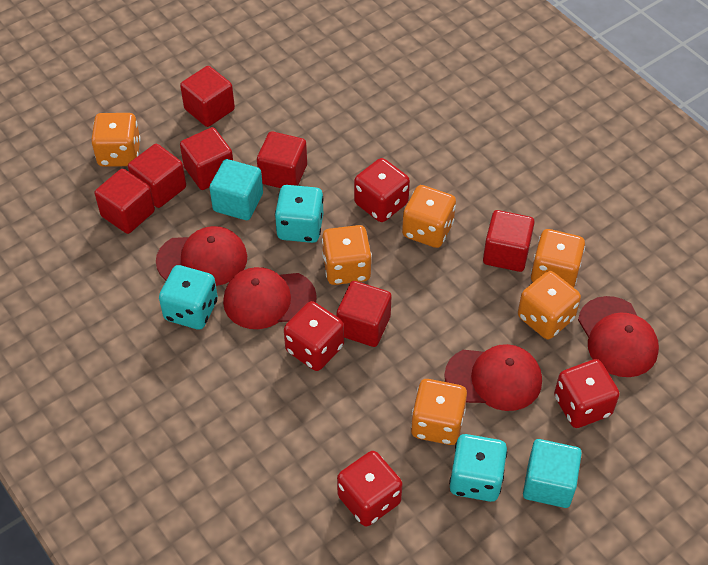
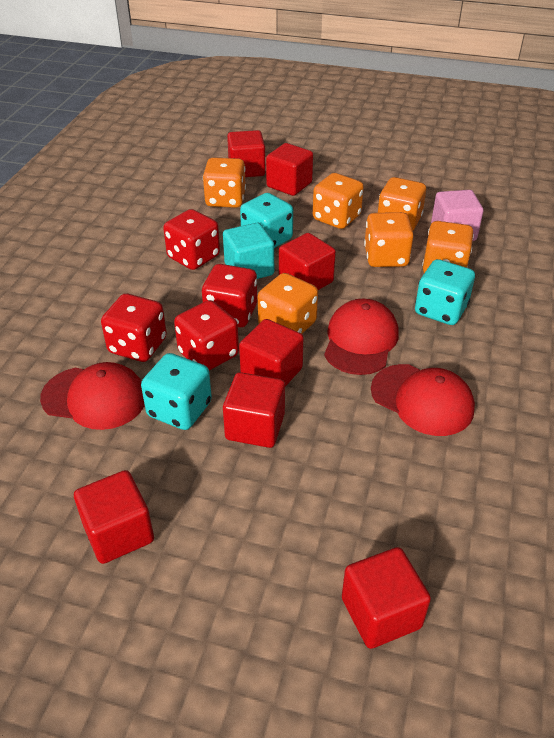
pink cube: none = 0 -> [431,190,484,241] = 1
red cap: [156,226,247,286] [223,267,317,329] [444,344,542,411] [578,296,659,377] = 4 -> [40,362,145,430] [324,299,399,375] [371,364,475,436] = 3
turquoise cube: [209,159,263,220] [523,439,582,508] = 2 -> [223,223,274,279] = 1

